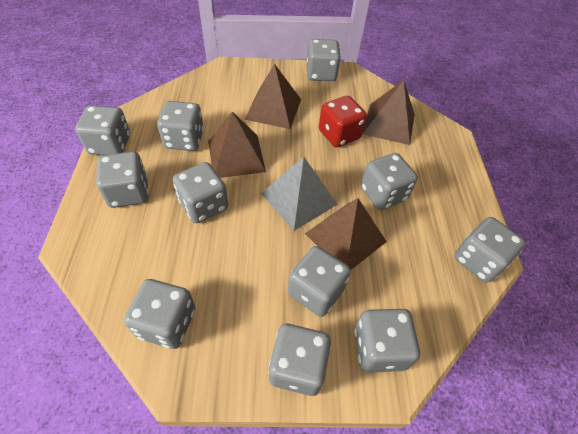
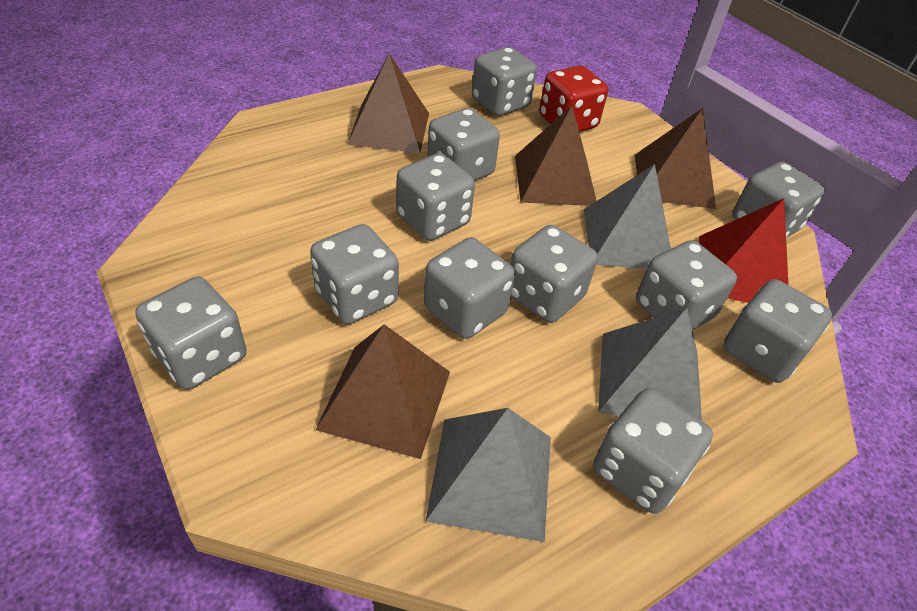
grey pyramid: [261,157,338,231] = 1 -> [425,408,551,542] [584,164,671,269] [598,308,702,421] = 3
red pyramid: none = 0 -> [699,198,789,303] = 1

